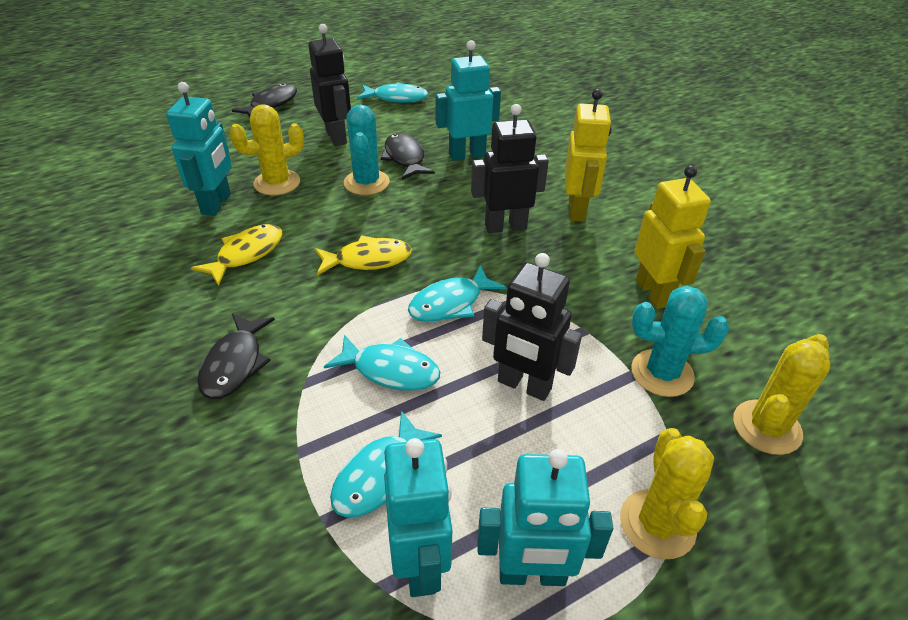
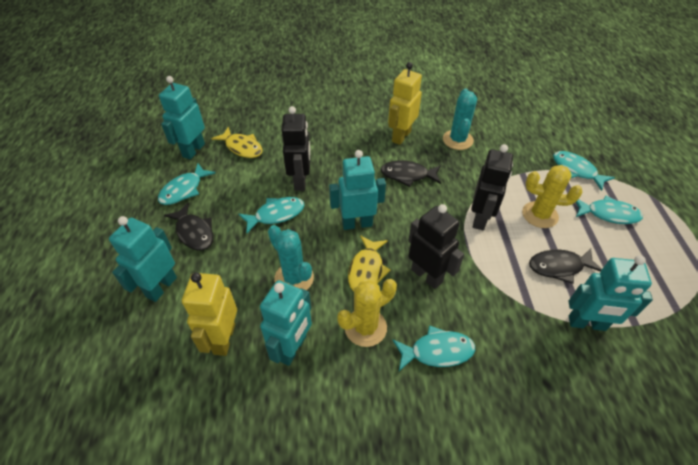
turquoise fish: [324,334,440,391] [330,411,442,518] [357,82,429,103] [408,265,506,322] = 4 -> [158,163,216,205] [239,197,305,233] [393,325,475,371] [553,151,615,191] [576,195,643,224] = 5
turquoise robot: [166,82,232,216] [384,438,452,597] [436,40,501,161] [478,449,613,586] = 4 -> [109,216,177,302] [159,76,205,159] [260,280,312,366] [329,150,386,230] [568,255,653,331] = 5
yellow cactus: [229,104,304,195] [620,428,714,559] [733,334,830,455] = 3 -> [337,279,397,347] [522,165,583,228] = 2

